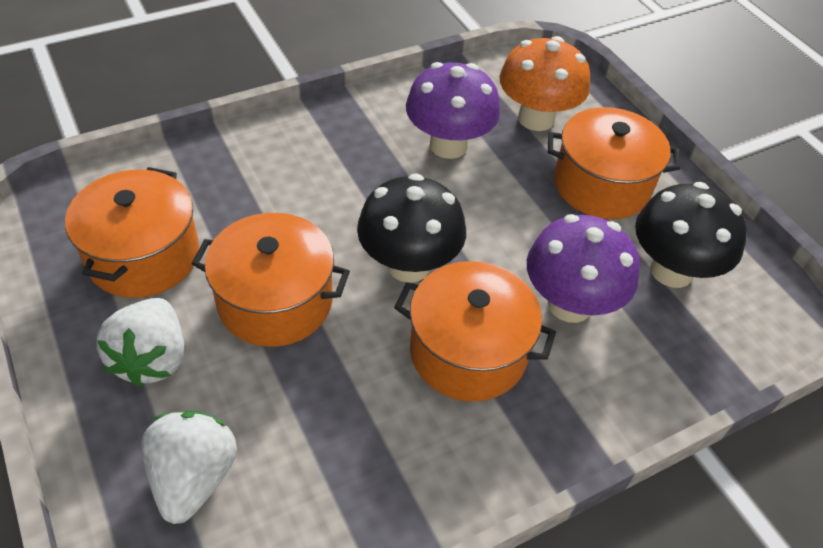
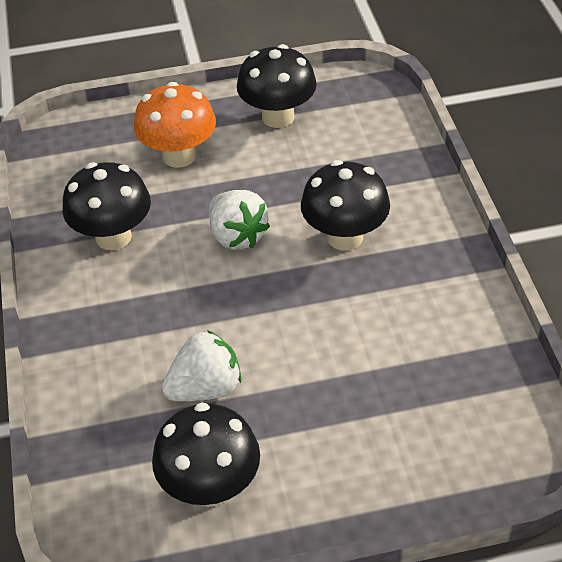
black mushroom: [357,173,466,283] [635,182,747,288] = 2 -> [63,162,151,250] [152,403,260,507] [237,44,317,128] [301,160,390,250] = 4
orange pot: [65,167,199,298] [191,213,350,347] [394,261,556,402] [548,107,681,219] = 4 -> none = 0
purple mushroom: [406,62,500,159] [527,214,640,323] = 2 -> none = 0

